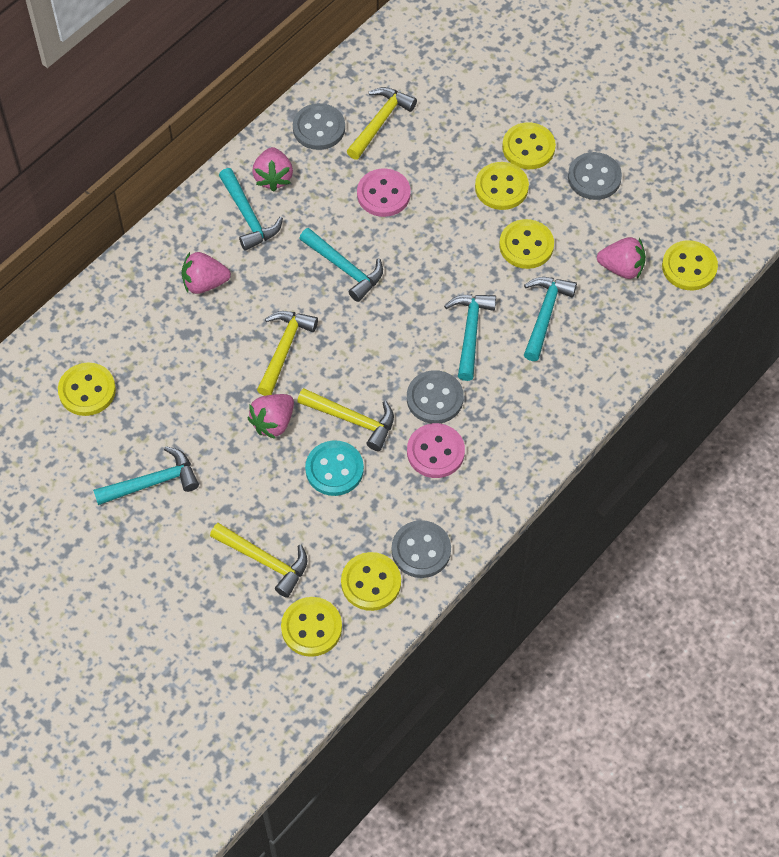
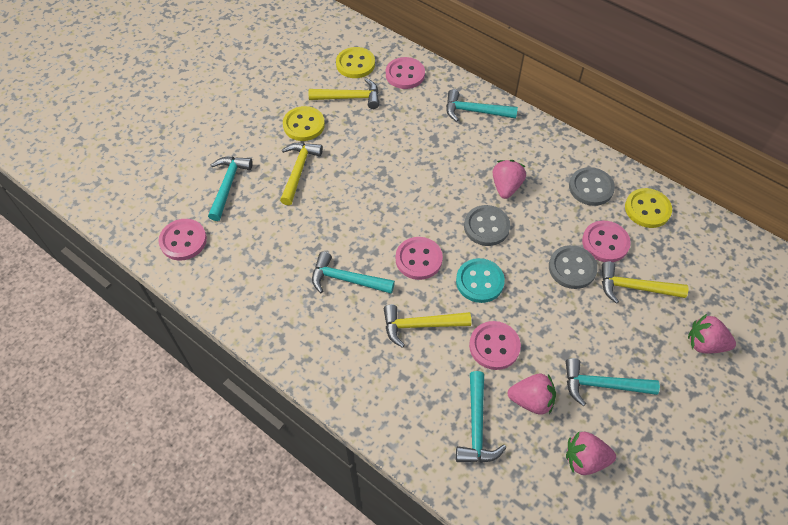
grey button: [293,103,345,150] [392,520,451,578] [407,370,464,424] [568,152,622,200] = 4 -> [464,205,510,246] [549,245,598,289] [569,167,615,206] = 3
pink button: [357,169,411,217] [407,423,465,478] = 2 -> [158,219,207,261] [386,57,425,89] [396,237,443,280] [469,321,521,370] [582,221,631,262] = 5
yellow button: [58,363,116,416] [281,597,342,657] [341,552,401,611] [475,162,529,210] [499,219,554,269] [502,122,556,169] [662,240,718,290] = 7 -> [283,106,325,141] [336,47,375,78] [625,188,672,228] = 3

